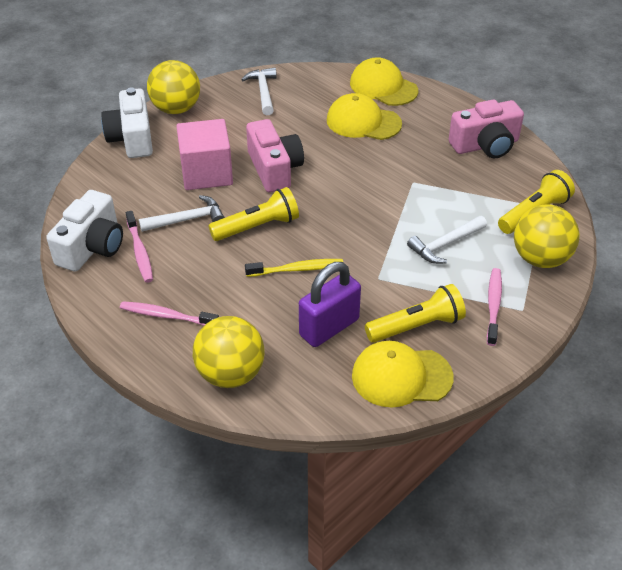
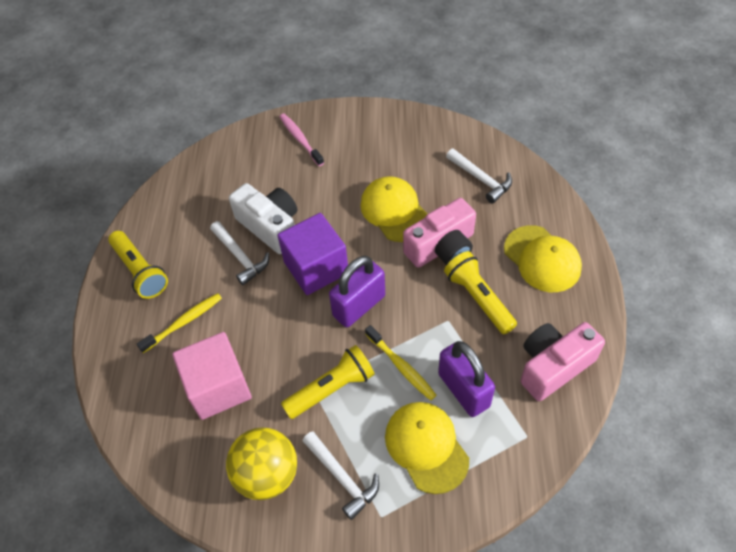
pink toothbrush: [120,301,219,326] [126,211,153,283] [486,268,502,346] = 3 -> [279,114,324,166] = 1
purple cube: none = 0 -> [277,213,348,295] = 1
purple padlock: [299,262,361,347] = 1 -> [329,256,385,327] [438,341,495,417] = 2
white camera: [46,190,123,272] [101,87,153,158] = 2 -> [229,183,298,254] = 1
yellow ball: [147,60,200,114] [193,316,265,388] [514,204,580,268] = 3 -> [226,427,297,500] = 1
yellow toothbrush: [245,259,343,277] = 1 -> [137,293,222,353] [365,325,437,401] = 2

